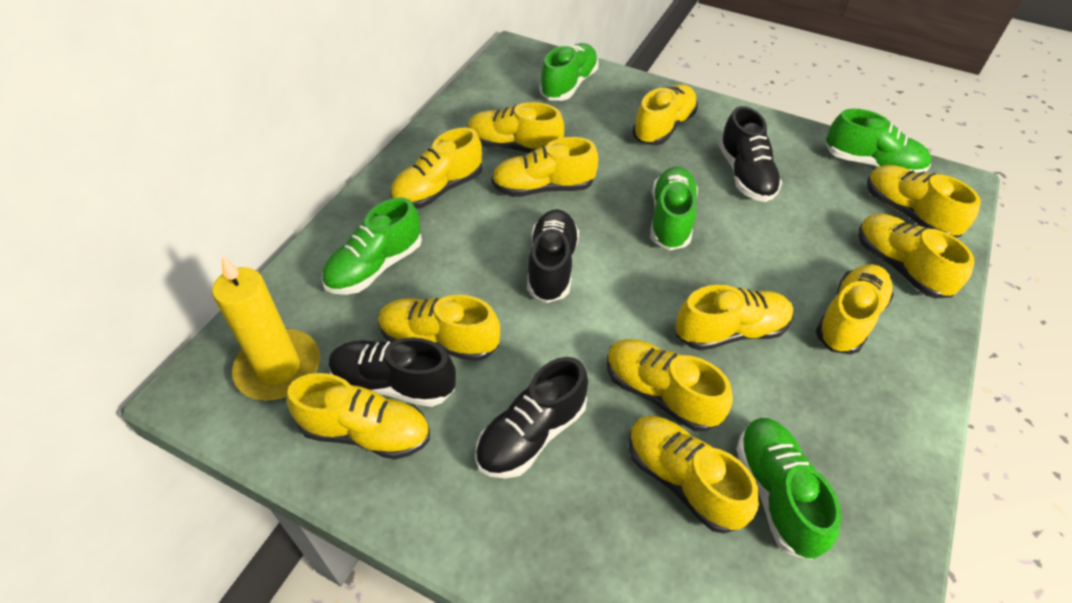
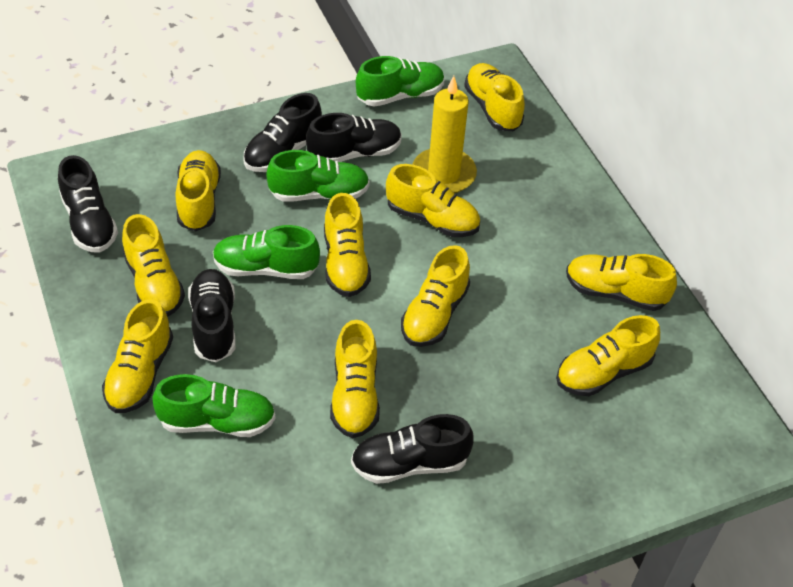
black shoe: [328,337,456,407] [475,357,588,479] [527,209,579,303] [719,106,782,202] = 4 -> [58,155,118,253] [188,269,236,362] [243,93,322,172] [306,113,402,162] [351,414,474,484] = 5
green shoe: [322,197,422,295] [539,43,599,101] [650,167,698,251] [736,418,842,560] [825,109,932,173] = 5 -> [152,374,276,437] [213,225,320,279] [266,150,370,202] [356,56,445,107] = 4
yellow shoe: [287,373,430,460] [378,295,500,362] [390,127,482,209] [467,102,564,153] [491,137,598,197] [607,339,733,432] [629,416,759,534] [632,84,698,145] [676,285,793,351] [816,264,894,354] [858,213,974,299] [867,165,981,238] = 12 -> [102,299,173,413] [122,214,185,317] [176,150,221,231] [324,193,371,297] [330,320,380,438] [386,164,480,237] [401,245,470,347] [464,63,525,131] [556,315,660,396] [566,254,677,311] = 10

